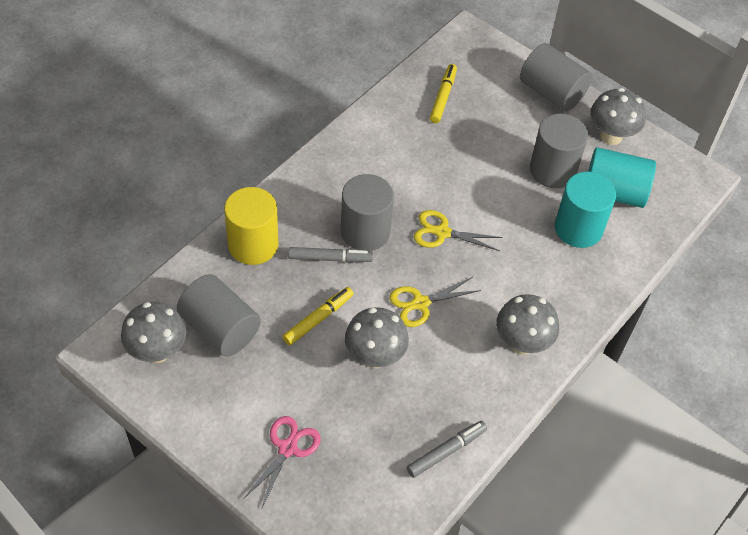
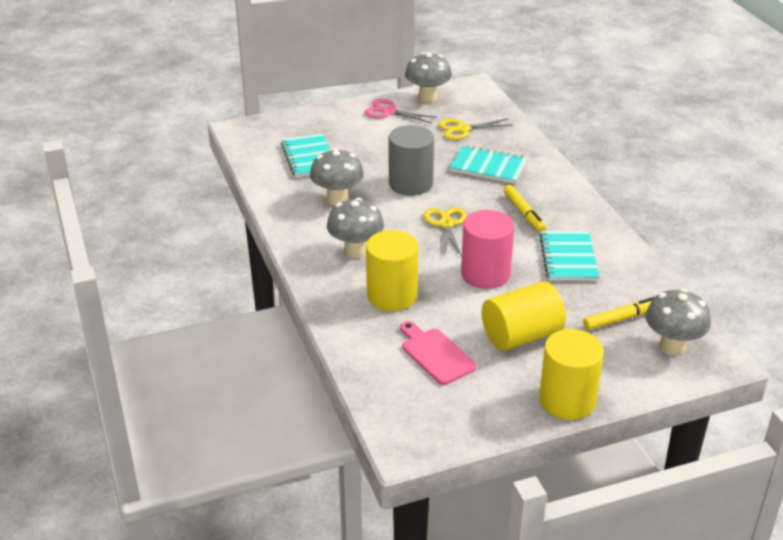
grey cylinder: [177,274,261,357] [341,174,394,251] [520,43,592,111] [530,114,588,188] = 4 -> [389,125,434,196] = 1
grey marker: [288,247,373,263] [407,421,487,478] = 2 -> none = 0
pink cutting board: none = 0 -> [400,321,477,385] = 1
pink cylinder: none = 0 -> [461,210,514,289] = 1
turquoise cylinder: [555,172,616,248] [588,147,656,208] = 2 -> none = 0
turquoise notebook: none = 0 -> [281,133,331,178] [449,145,528,184] [540,231,600,281] = 3
yellow cylinder: [224,187,279,265] = 1 -> [366,230,418,311] [482,281,566,351] [539,329,604,420] = 3

